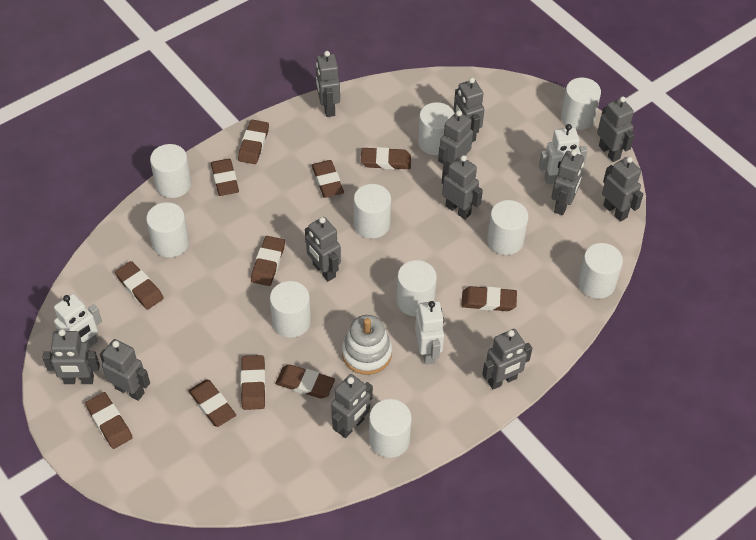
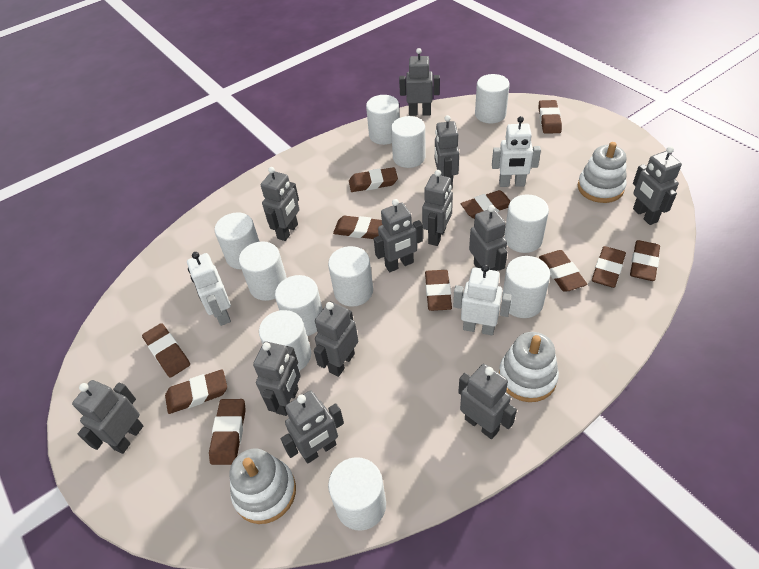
white cylinder: [146,202,189,258] [150,144,191,198] [270,281,311,338] [354,184,391,239] [369,399,412,458] [396,260,437,316] [418,102,454,155] [487,200,529,255] [561,77,601,130] [578,243,623,299] = 10 -> [214,212,260,269] [239,242,287,301] [259,310,311,371] [275,275,323,336] [328,246,373,307] [328,457,386,531] [366,95,400,145] [391,116,426,168] [475,74,510,124] [502,256,550,318] [504,194,549,253] = 11
white stacking toy: [342,315,392,375] = 1 -> [229,449,296,524] [499,332,559,402] [578,142,627,203] = 3

